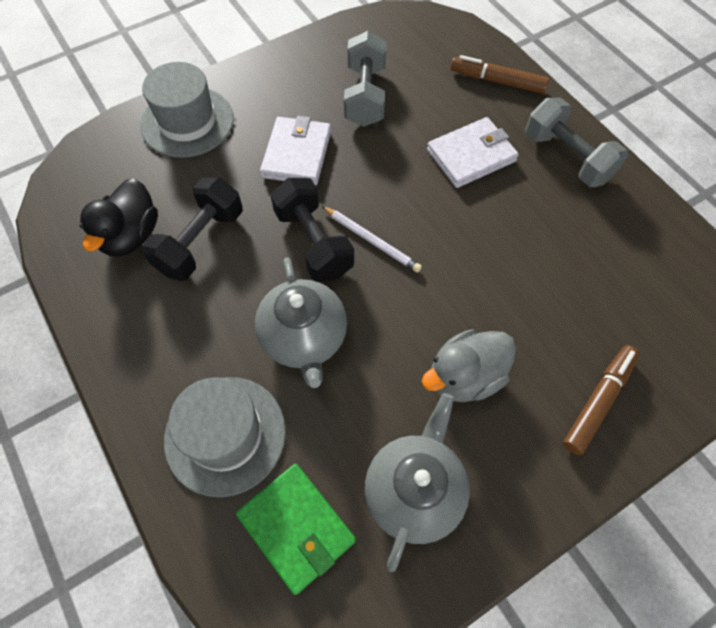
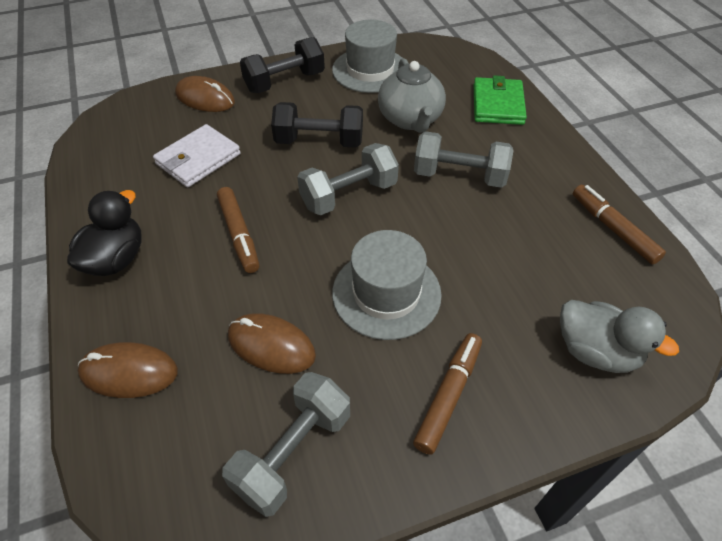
brown marker: [451,55,549,94] [563,345,639,455] = 2 -> [217,187,259,273] [413,333,482,455] [573,184,666,265] = 3
brown mouse: none = 0 -> [78,342,178,398] [175,76,235,112] [228,313,316,374] = 3
grey dumbbell: [344,31,387,127] [525,98,628,187] = 2 -> [222,372,350,517] [297,143,399,215] [414,131,514,188] = 3
grey teapot: [255,257,347,388] [365,393,470,572] = 2 -> [378,58,446,133] = 1
white pencil: [322,206,422,273] = 1 -> none = 0
white wallet: [260,116,331,186] [427,117,519,188] = 2 -> [153,124,241,187] = 1

